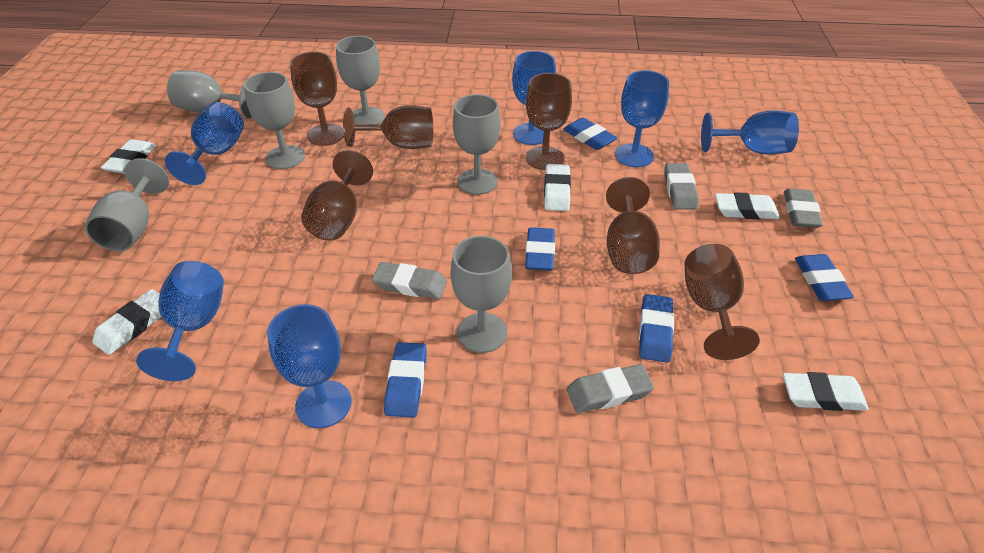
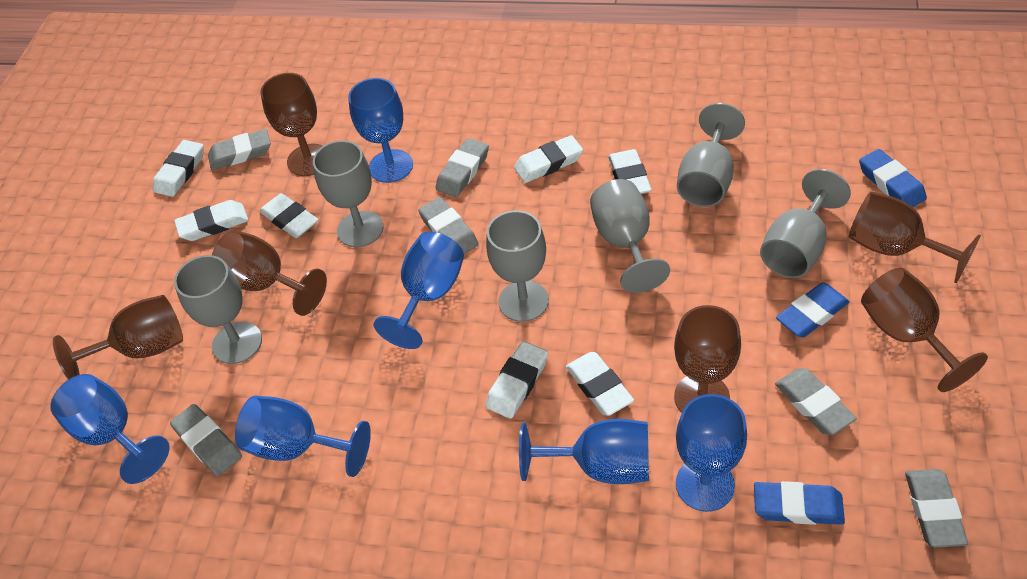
blue eraser: [384,342,427,418] [525,227,555,271] [563,118,617,150] [639,294,674,363] [795,254,854,301] = 5 -> [754,481,845,525] [776,282,849,338] [859,149,927,207] = 3
grey eraser: [372,262,447,299] [567,364,654,413] [664,163,699,210] [784,188,823,228] = 4 -> [170,404,242,476] [208,129,271,170] [418,197,479,254] [436,138,489,197] [775,368,857,435] [905,469,968,548] = 6
white eraser: [92,289,161,355] [101,139,156,174] [544,164,571,211] [715,192,780,219] [783,372,869,411] = 5 -> [153,140,204,197] [174,200,248,241] [260,193,319,238] [485,341,548,419] [514,135,583,183] [566,352,634,416] [608,149,652,194] = 7

